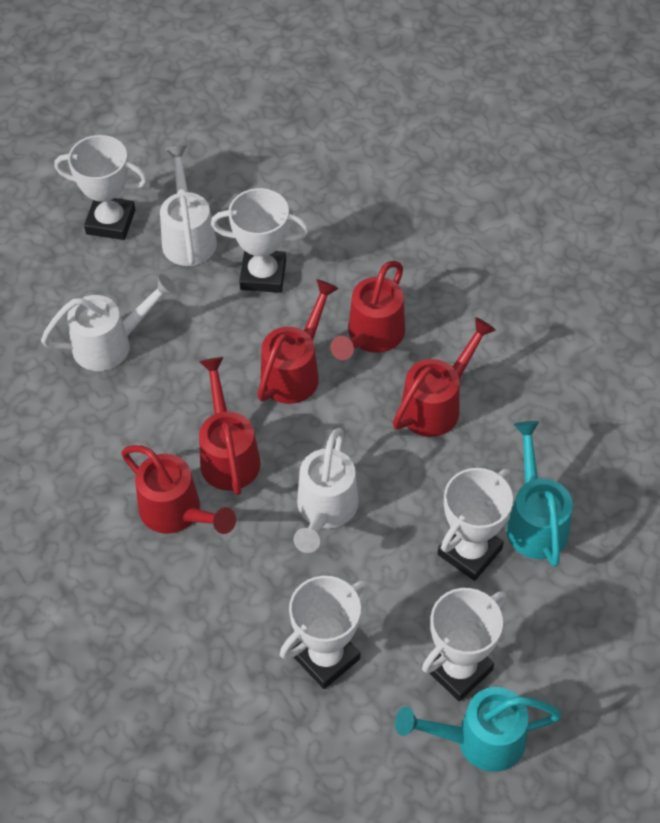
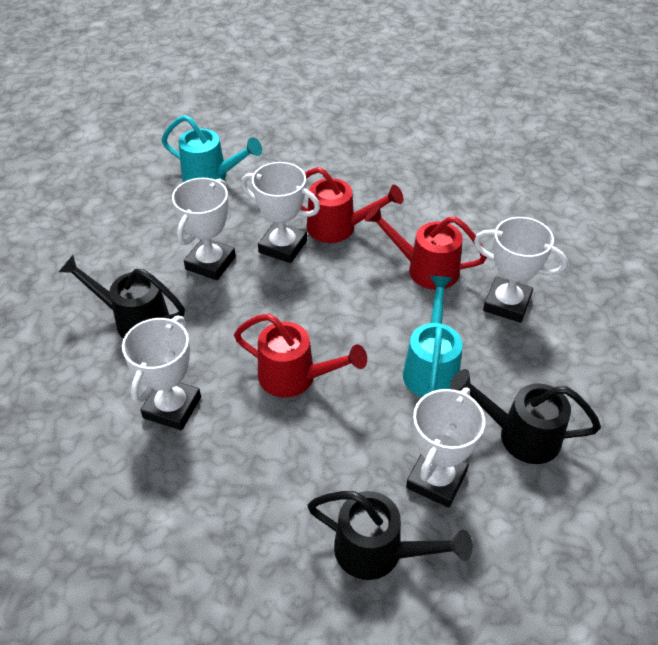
black watering can: none = 0 -> [59,255,185,339] [307,491,473,580] [450,369,601,464] = 3
red watering can: [121,445,236,534] [199,357,261,495] [257,279,339,404] [330,261,405,360] [393,317,496,437] = 5 -> [234,314,367,398] [301,167,404,243] [365,205,487,290] = 3
white watering can: [41,274,177,371] [160,145,217,266] [294,428,359,553] = 3 -> none = 0

